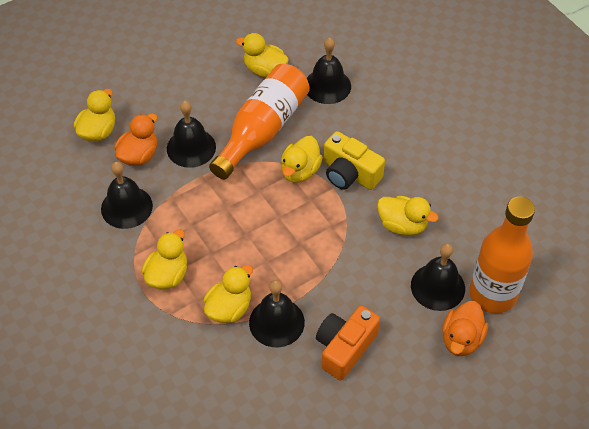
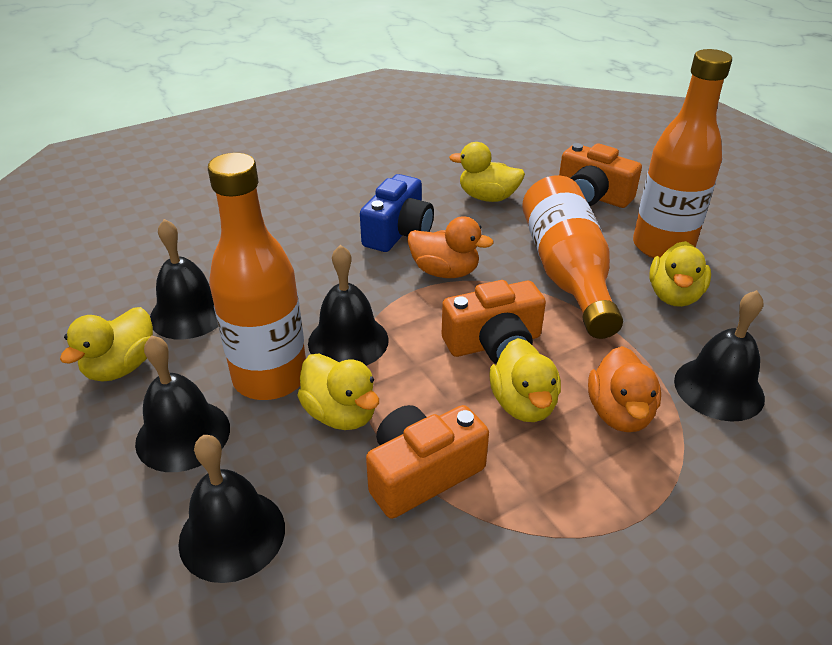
blue camera: none = 0 -> [360,174,434,252] = 1
orange bottle: [209,64,310,179] [469,197,535,314] = 2 -> [208,153,306,400] [522,175,623,339] [633,49,732,259] = 3
orange camera: [316,306,380,380] = 1 -> [366,405,489,519] [442,280,546,364] [559,143,642,208] = 3
yellow camera: [323,131,385,190] = 1 -> none = 0
yellow duck: [74,89,115,142] [142,229,187,289] [203,265,253,323] [236,33,289,77] [281,136,323,183] [377,196,439,236] = 6 -> [60,307,153,382] [297,354,379,430] [449,142,525,202] [489,338,561,422] [649,241,711,307] = 5

